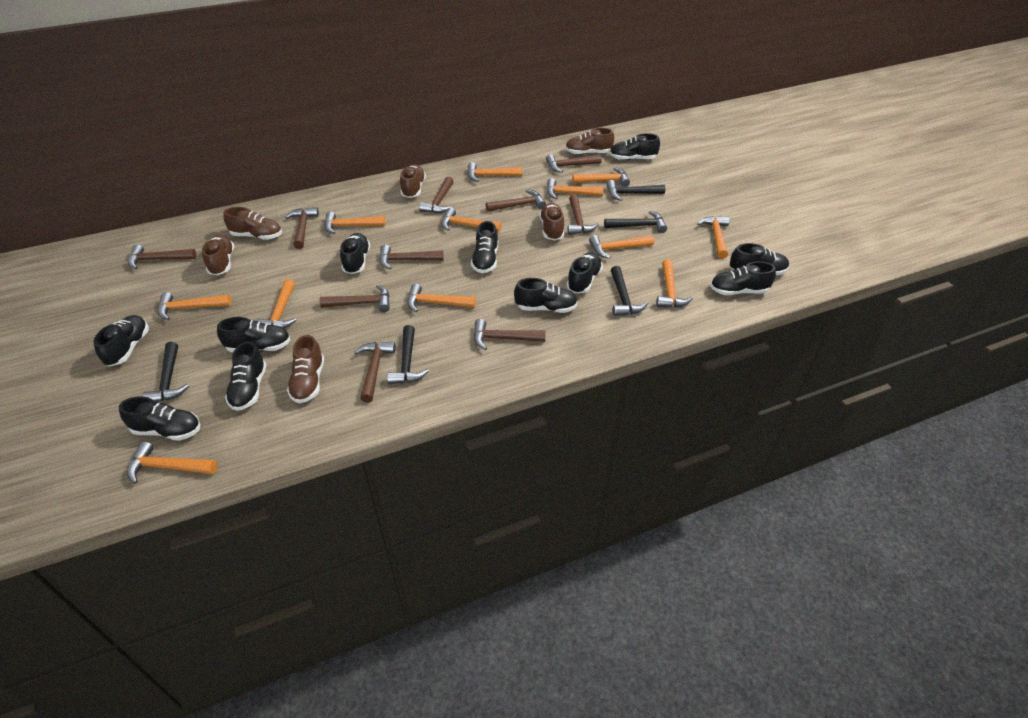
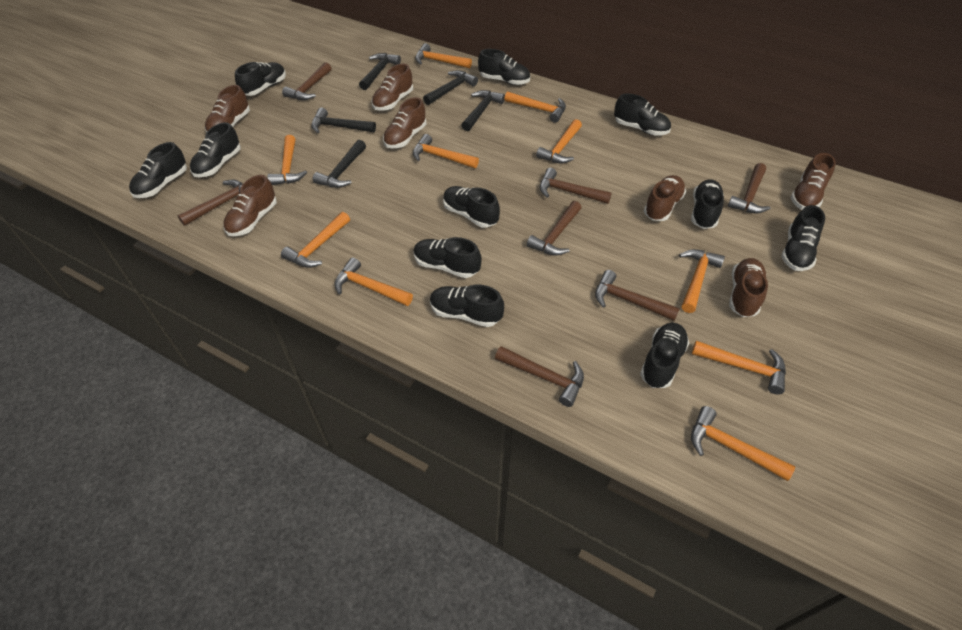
brown hammer: [128,244,196,269] [285,207,319,249] [320,285,390,312] [355,342,396,403] [380,244,444,269] [419,177,454,213] [474,319,546,350] [486,190,546,212] [546,154,602,173] [567,195,599,235] = 10 -> [177,180,243,226] [282,62,332,100] [495,346,584,407] [527,201,581,256] [540,168,611,204] [595,270,680,321] [728,163,771,213] = 7
brown shoe: [202,235,234,275] [223,207,282,240] [287,335,324,403] [400,165,426,198] [539,203,564,240] [565,128,614,155] = 6 -> [205,85,250,133] [223,175,277,236] [371,63,413,111] [383,97,426,148] [644,175,686,221] [729,258,768,317] [790,153,836,210] = 7
orange hammer: [127,442,217,484] [158,292,231,320] [256,279,296,328] [325,211,386,234] [407,284,476,312] [441,208,501,232] [468,162,522,182] [547,178,604,199] [572,167,630,187] [589,235,654,259] [657,259,693,308] [697,216,730,258] = 12 -> [267,135,307,185] [281,212,350,268] [334,258,413,306] [413,134,479,168] [415,43,472,68] [504,91,566,123] [536,119,582,163] [679,249,725,313] [691,406,795,481] [692,341,786,395] = 10

